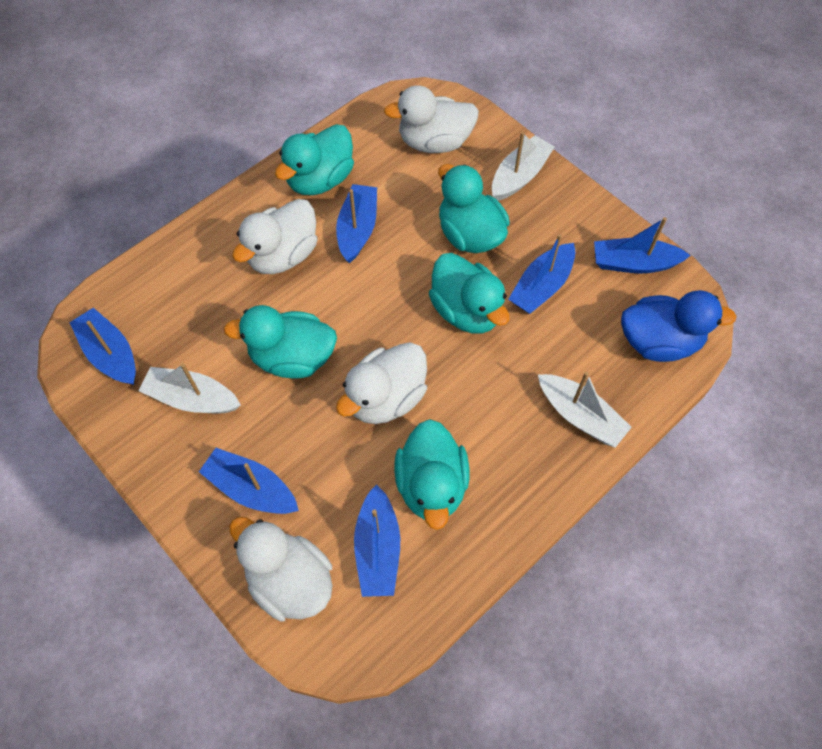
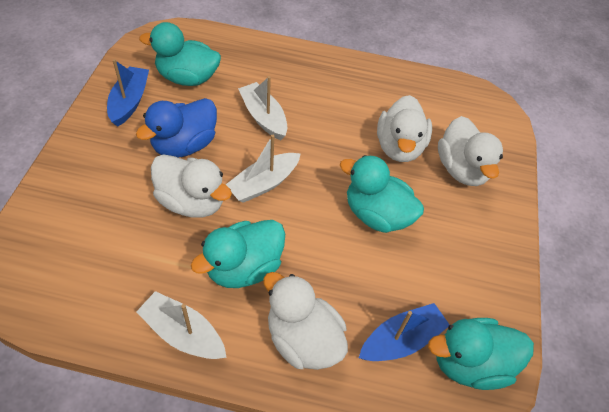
blue boat: [69,308,136,385] [199,448,299,514] [336,184,377,263] [354,484,400,597] [508,234,575,314] [594,217,691,274] = 6 -> [107,59,149,127] [359,303,450,361] = 2
turquoise duck: [224,305,337,379] [275,124,354,195] [394,419,470,530] [429,253,509,334] [438,164,510,253] = 5 -> [139,22,221,86] [191,220,285,288] [340,155,424,233] [428,318,534,390] = 4

